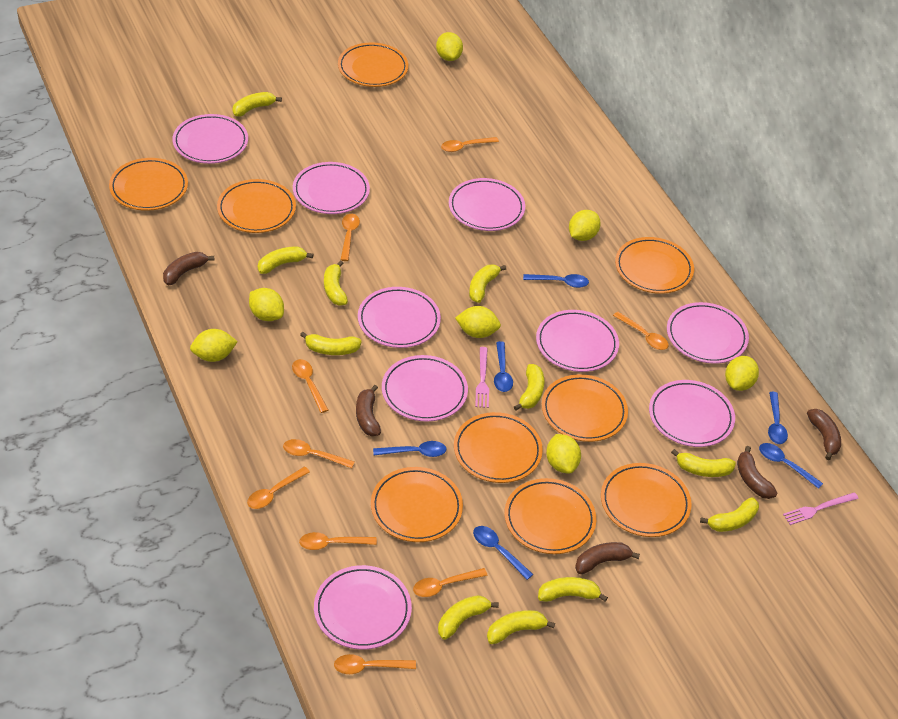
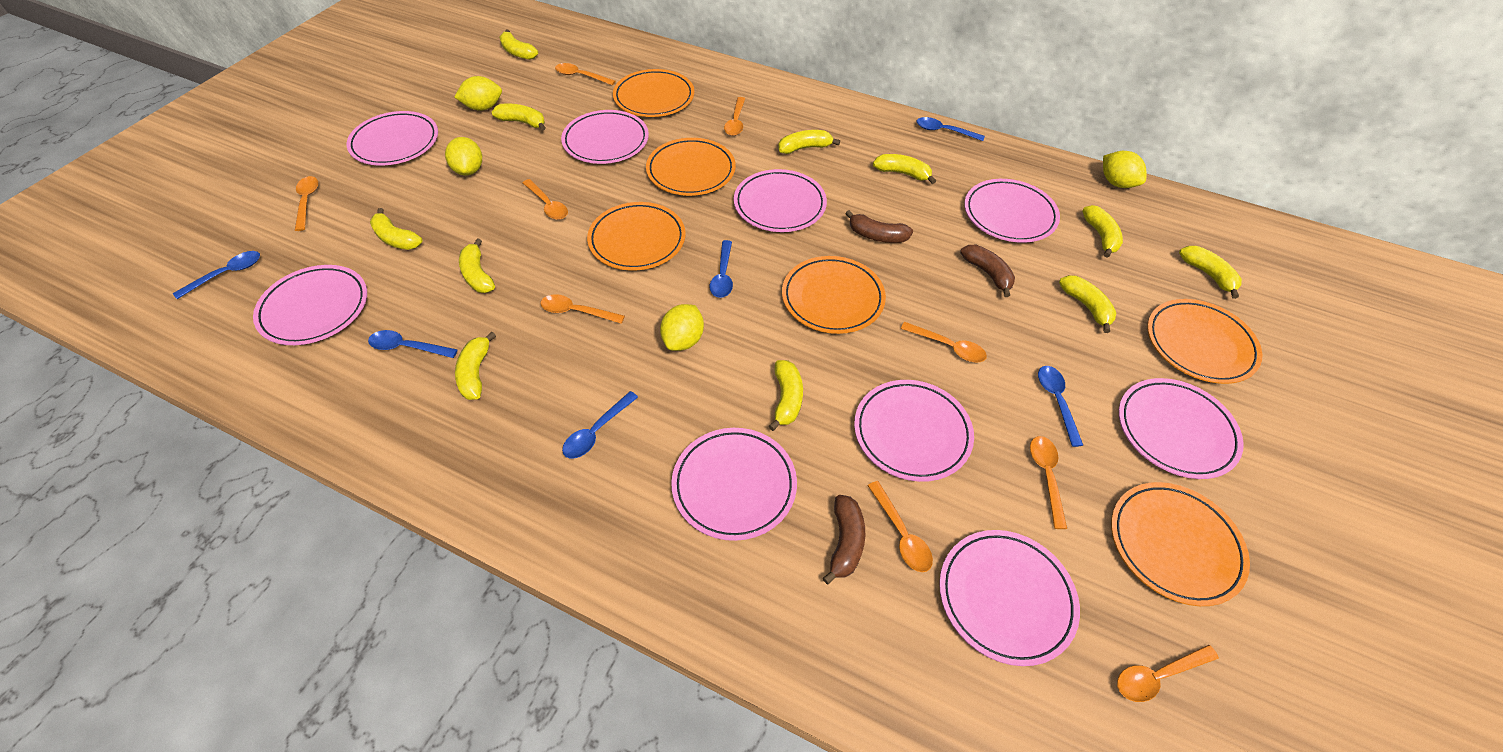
brown banana: [163,252,214,285] [356,385,381,436] [575,542,640,574] [737,446,777,499] [807,409,841,460] = 5 -> [823,495,865,584] [845,210,913,243] [960,245,1015,297] = 3
orange plate: [109,158,188,211] [217,179,296,233] [338,42,408,87] [371,467,463,542] [454,412,543,483] [504,478,596,554] [542,374,628,442] [601,463,692,537] [615,237,694,294] = 9 -> [587,202,686,271] [613,69,695,117] [646,138,736,196] [782,256,886,334] [1111,482,1250,606] [1147,299,1262,384] = 6
pink fork: [475,347,489,408] [783,492,859,525] = 2 -> none = 0
yellow lemon: [190,329,238,362] [249,288,284,321] [436,32,463,61] [455,306,501,338] [546,434,581,474] [569,210,601,241] [725,356,759,391] = 7 -> [445,137,482,175] [454,76,502,111] [660,304,704,351] [1103,151,1146,188] = 4

